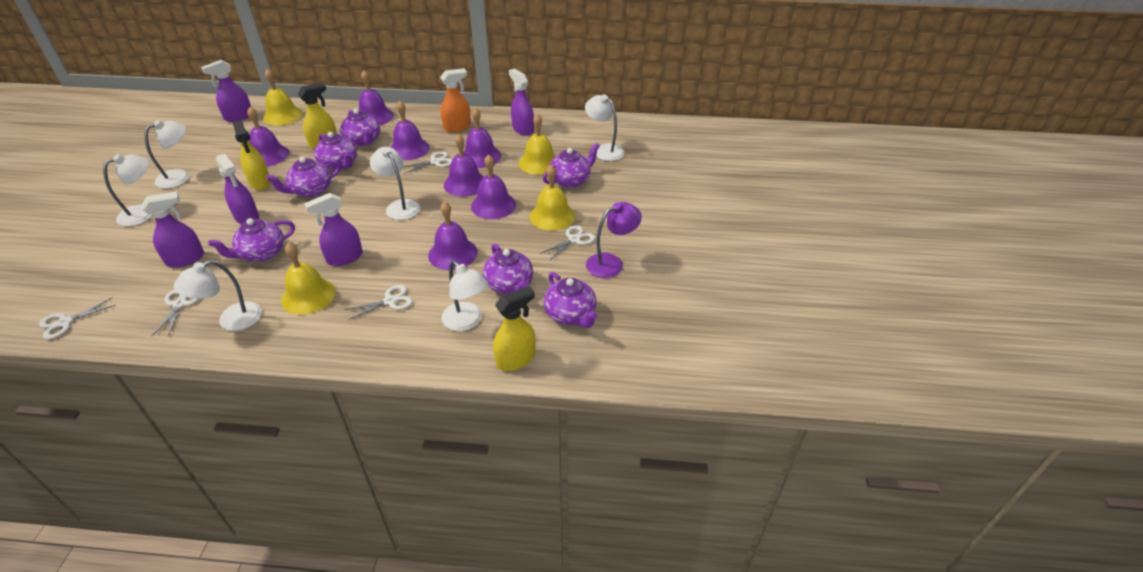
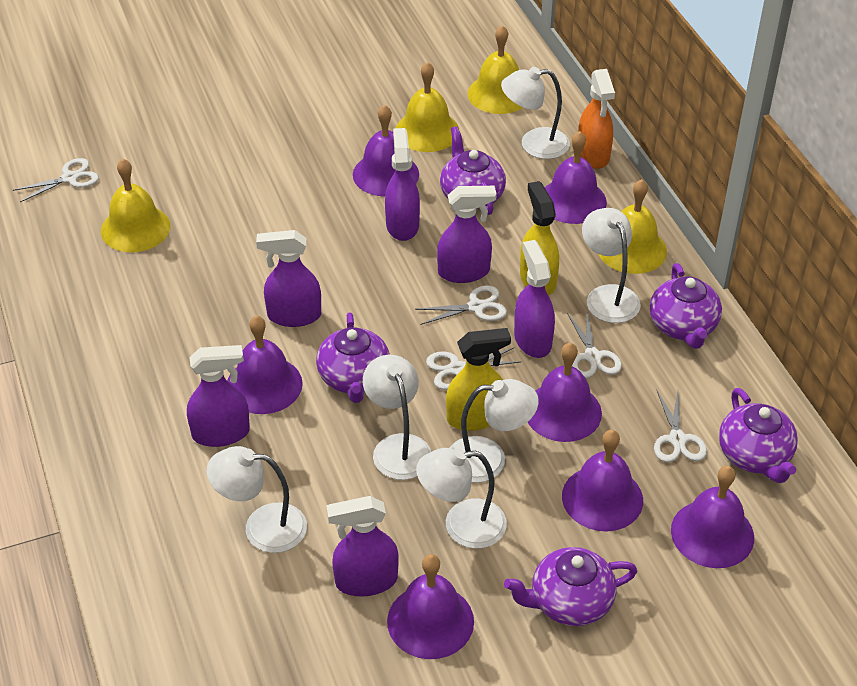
purple lamp: [586,202,642,278] = 1 -> none = 0
purple spray bottle: [142,191,204,267] [201,60,251,122] [216,153,259,224] [304,193,363,266] [509,69,534,136] = 5 -> [187,345,250,447] [256,230,321,327] [326,496,399,597] [385,128,420,241] [437,186,497,283] [514,240,555,358] = 6
purple teapot: [208,218,295,262] [266,157,340,197] [314,132,357,171] [340,109,381,146] [483,244,534,294] [543,143,600,188] [544,272,597,328] = 7 -> [316,312,390,403] [440,126,506,215] [504,547,637,626] [650,263,722,349] [719,388,798,483] = 5
yellow spray bottle: [233,120,271,190] [298,83,337,149] [493,286,536,371] = 3 -> [446,328,511,431] [520,181,559,295] = 2

